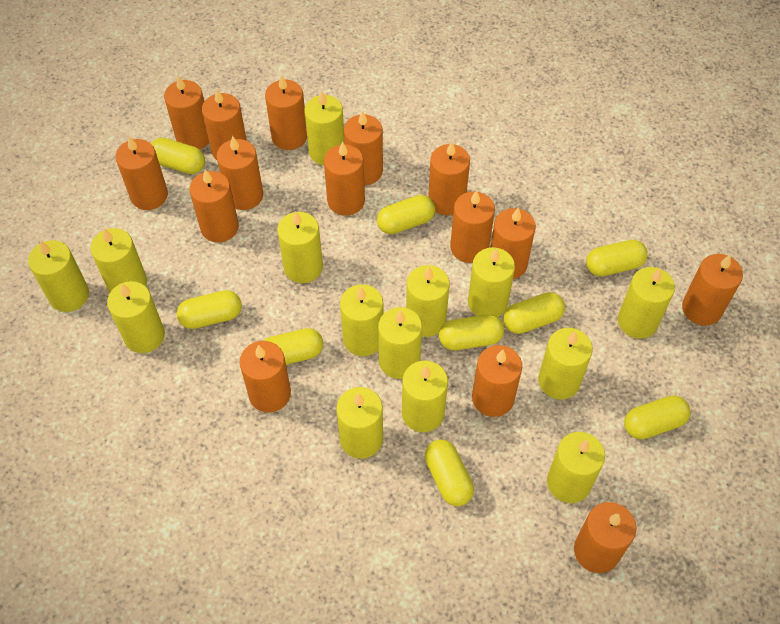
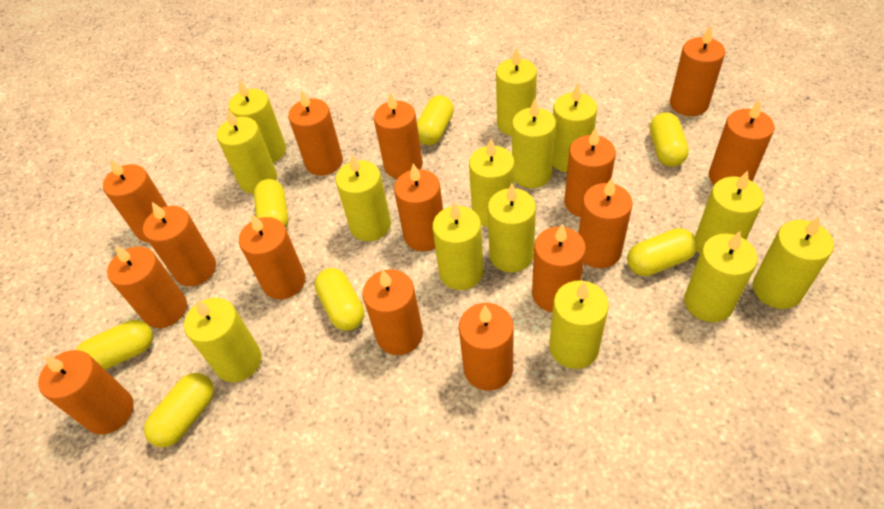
yellow capsule: [151,138,205,174] [177,290,242,329] [263,328,323,365] [377,195,435,234] [425,439,474,506] [439,315,504,350] [503,292,565,334] [586,240,648,277] [624,395,691,439] = 9 -> [76,320,153,370] [144,373,214,448] [254,179,288,228] [315,268,364,331] [417,95,454,145] [627,228,697,276] [650,112,689,167] = 7

